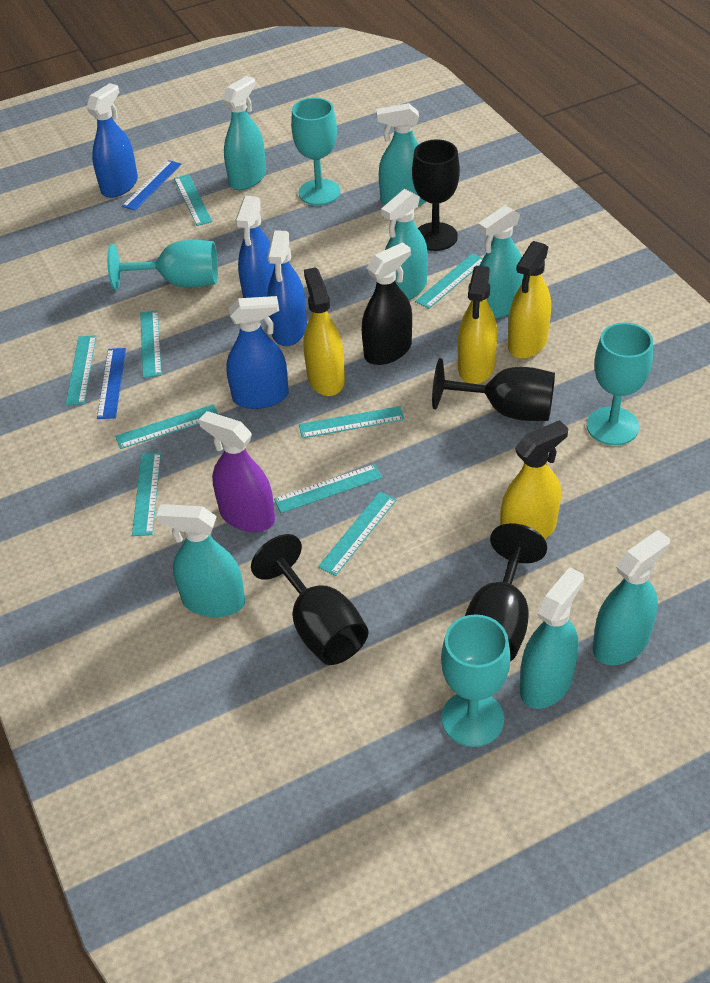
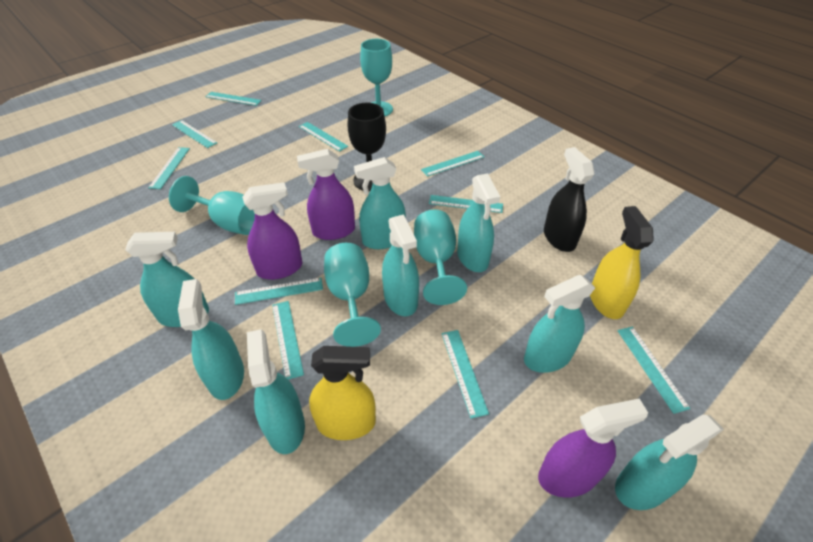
black goblet: [251,534,369,665] [412,139,460,251] [432,358,555,421] [465,523,547,661] = 4 -> [348,103,386,191] = 1
blue ruler: [97,348,126,419] [122,160,182,210] = 2 -> none = 0
blue spray bottle: [86,83,138,198] [226,296,289,409] [235,196,275,298] [267,230,307,346] = 4 -> none = 0
purple spray bottle: [199,411,275,532] = 1 -> [242,182,302,280] [297,149,355,240] [538,398,648,498] = 3
turquoise ruler: [66,336,96,405] [115,404,219,449] [132,452,161,536] [140,310,162,378] [174,174,212,226] [274,464,383,513] [299,406,405,438] [318,492,397,576] [415,253,483,309] = 9 -> [148,147,190,189] [172,120,217,148] [205,92,262,106] [235,278,323,305] [272,301,304,380] [299,122,348,152] [421,151,484,177] [429,195,503,213] [442,330,489,419] [617,326,691,414] = 10
turquoise spray bottle: [156,504,245,617] [222,76,266,190] [376,103,426,206] [381,189,428,300] [478,205,524,319] [520,567,584,709] [593,530,670,665] = 7 -> [125,232,209,327] [178,279,244,400] [247,329,305,454] [354,157,406,249] [382,214,419,316] [457,173,500,272] [524,275,595,373] [615,414,724,510] = 8
yellow spray bottle: [304,267,345,396] [458,266,497,384] [500,420,568,539] [508,241,551,359] = 4 -> [309,346,376,440] [590,206,654,319] = 2

